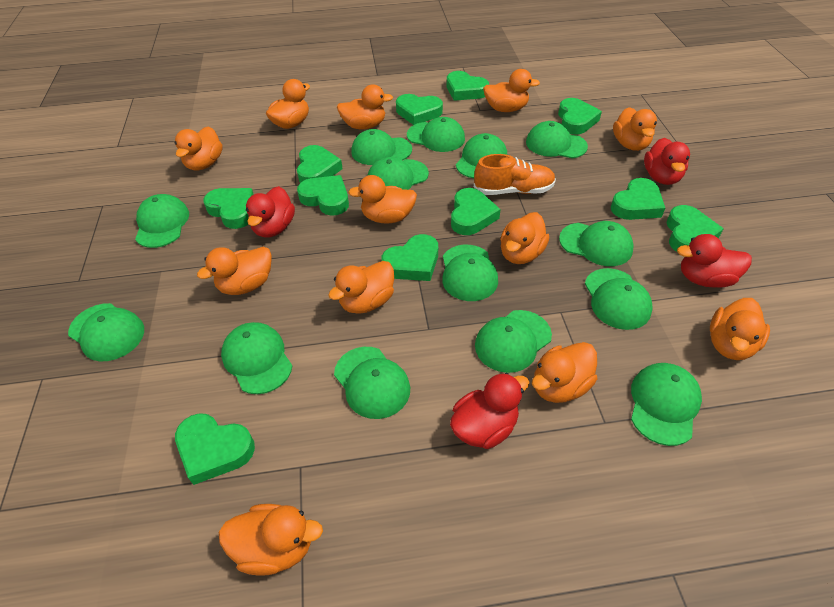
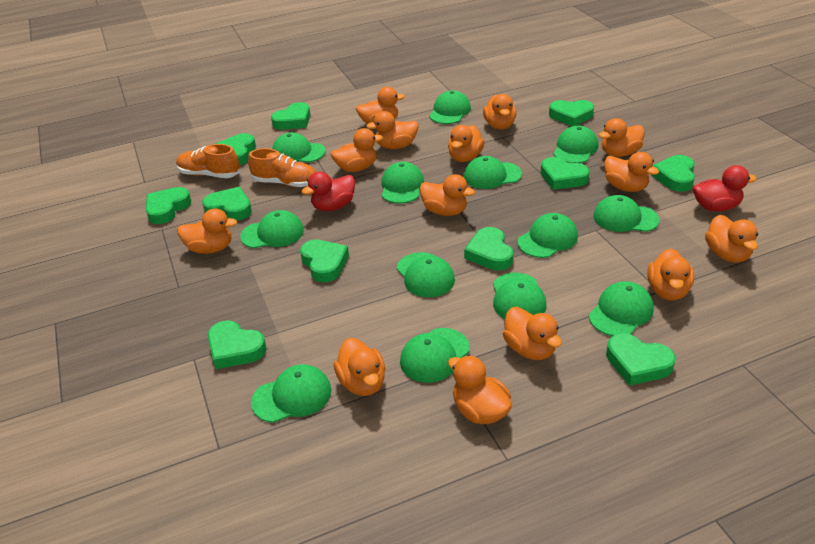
green cap: [68,303,144,362] [135,194,189,248] [221,322,293,394] [334,347,410,419] [351,129,412,165] [367,157,429,190] [407,117,465,152] [442,245,498,301] [456,133,507,178] [475,310,552,373] [526,121,588,159] [559,221,634,266] [585,268,653,330] [631,363,702,446] = 14 -> [240,210,304,248] [251,364,331,423] [272,133,326,163] [381,162,424,204] [397,252,455,297] [400,328,470,383] [429,90,471,124] [464,156,522,189] [493,273,547,319] [517,213,578,258] [553,126,598,163] [589,281,654,336] [593,195,660,232] = 13
orange duck: [174,126,223,170] [197,247,272,295] [219,504,323,576] [266,79,310,129] [328,261,394,314] [337,84,393,129] [348,175,417,223] [483,69,540,112] [500,212,549,264] [532,342,597,403] [613,107,657,151] [710,298,770,360] = 12 -> [177,208,237,254] [331,128,383,172] [334,338,385,396] [356,87,405,124] [366,111,418,149] [419,174,475,216] [448,125,485,162] [448,355,512,424] [483,94,516,129] [503,307,562,360] [599,118,645,157] [604,152,659,192] [647,248,694,301] [705,215,758,263] = 14
orange shoe: [474,154,556,195] = 1 -> [176,144,240,178] [248,148,316,187] = 2
red duck: [246,186,295,237] [450,373,529,449] [644,138,690,185] [677,234,752,288] = 4 -> [302,171,355,211] [693,165,757,212] = 2

